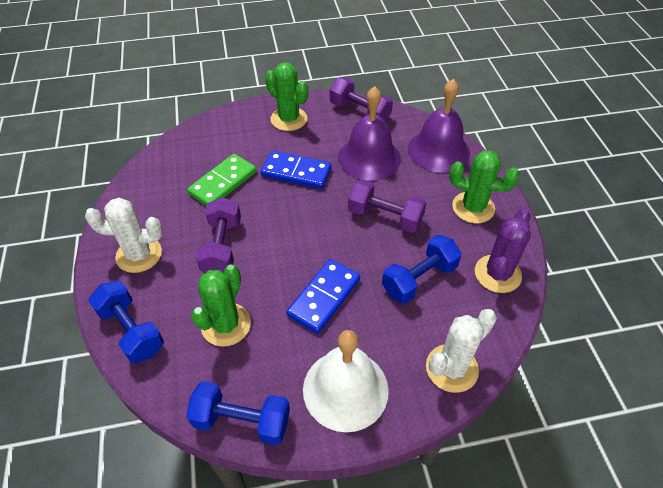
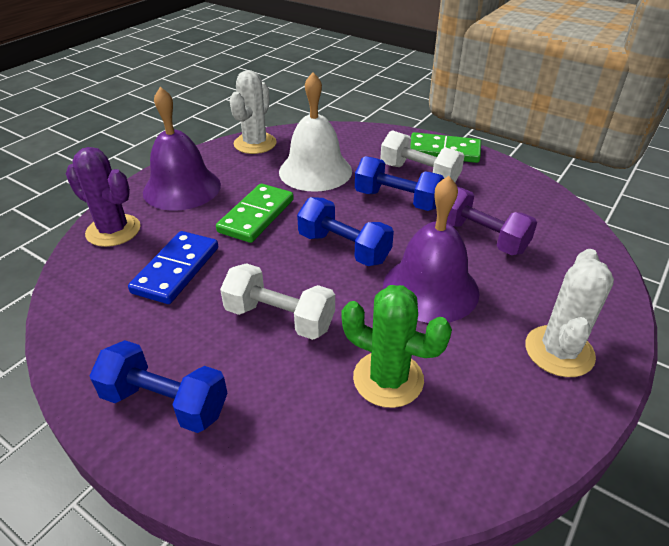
blue domino: [261,151,332,189] [286,259,360,334] = 2 -> [128,231,218,304] = 1
green cactus: [191,264,251,346] [265,62,308,131] [449,150,520,223] = 3 -> [342,285,452,408] = 1
green domino: [187,154,257,206] = 1 -> [216,184,294,243] [410,132,481,163] = 2
purple dumbbell: [196,197,241,273] [330,77,393,122] [348,179,426,233] = 3 -> [447,187,537,255] = 1
white dumbbell: none = 0 -> [220,263,335,340] [380,130,464,182] = 2

